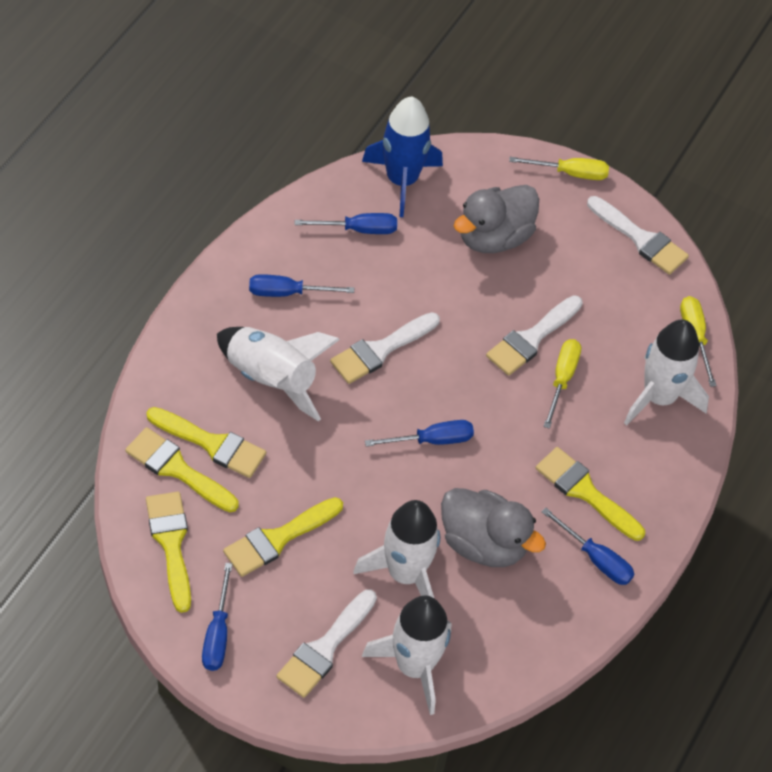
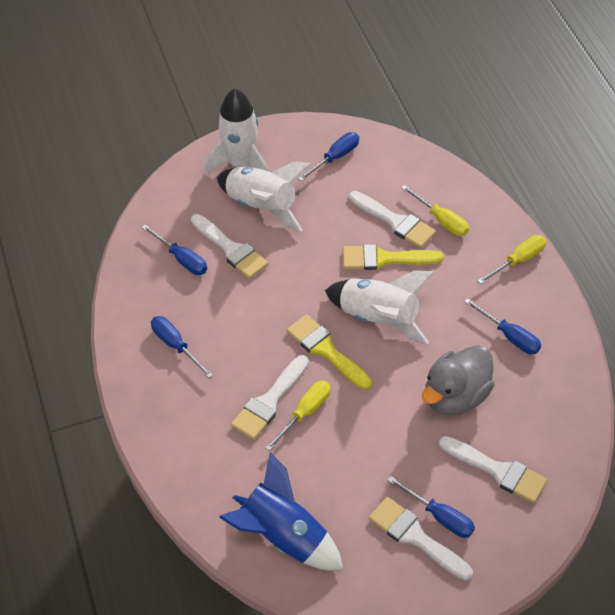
grey duck: [441,488,546,567] [454,185,539,253] = 2 -> [422,345,494,416] = 1
white brush: [276,589,377,698] [330,312,440,384] [486,295,583,376] [587,196,689,275] = 4 -> [191,214,268,279] [231,355,309,440] [349,191,436,248] [369,497,473,581] [439,436,547,503] = 5
white rocket: [217,327,340,421] [353,500,440,598] [362,595,451,715] [624,320,709,425] = 4 -> [205,88,269,174] [217,162,312,232] [325,270,435,344] = 3
yellow brush: [125,427,238,512] [146,407,266,478] [146,492,191,613] [223,497,343,577] [536,447,645,541] = 5 -> [287,314,372,390] [343,244,444,270] = 2

